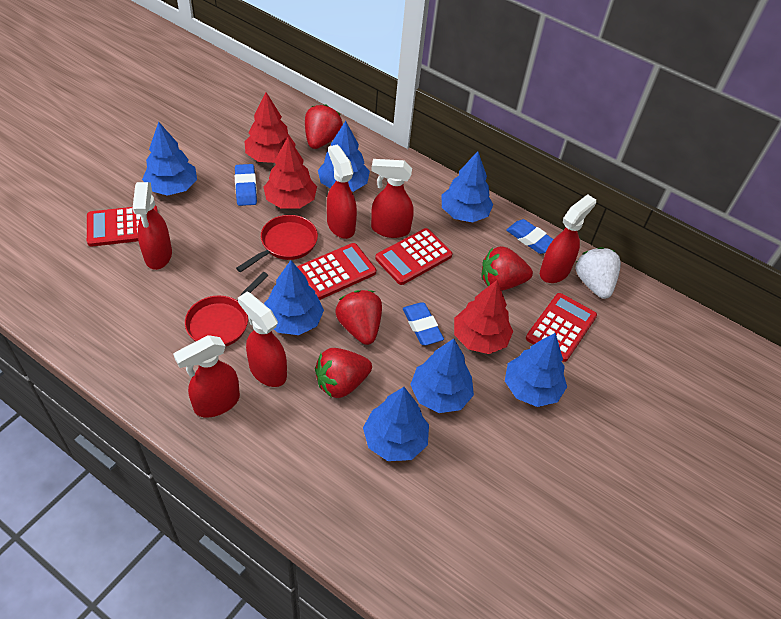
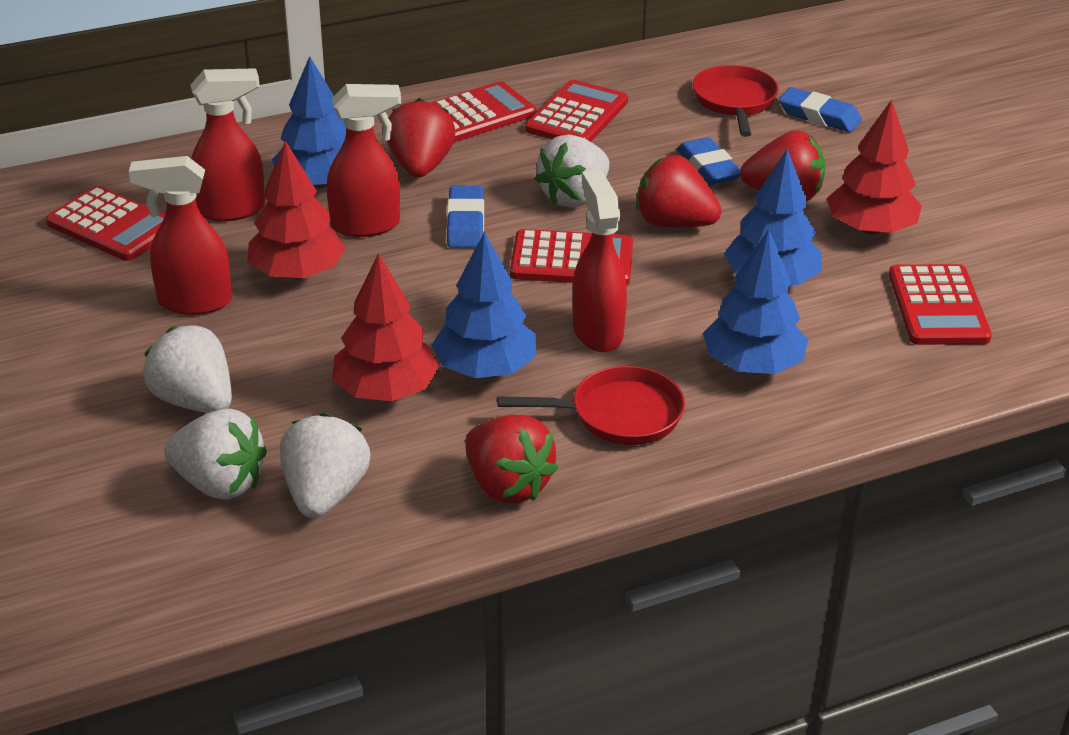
blue tree: [142,122,197,196] [264,260,324,335] [318,121,370,192] [363,387,429,461] [410,339,474,413] [441,151,493,222] [505,333,567,407] = 7 -> [272,56,346,189] [432,232,536,378] [703,229,808,374] [724,149,822,285] = 4
red calculator: [87,205,158,247] [297,243,376,300] [375,228,452,285] [526,293,597,362] = 4 -> [46,186,166,261] [431,81,536,142] [510,229,633,285] [525,80,628,142] [889,264,992,345] = 5
red spray bottle: [132,182,172,270] [173,335,240,418] [238,292,287,387] [327,144,357,239] [371,159,414,238] [540,194,596,283] = 6 -> [129,156,232,315] [190,68,265,221] [327,84,401,237] [573,170,627,352] = 4
white strawberry: [575,247,621,299] = 1 -> [143,325,232,413] [164,408,267,500] [280,413,370,518] [535,135,609,208] = 4

